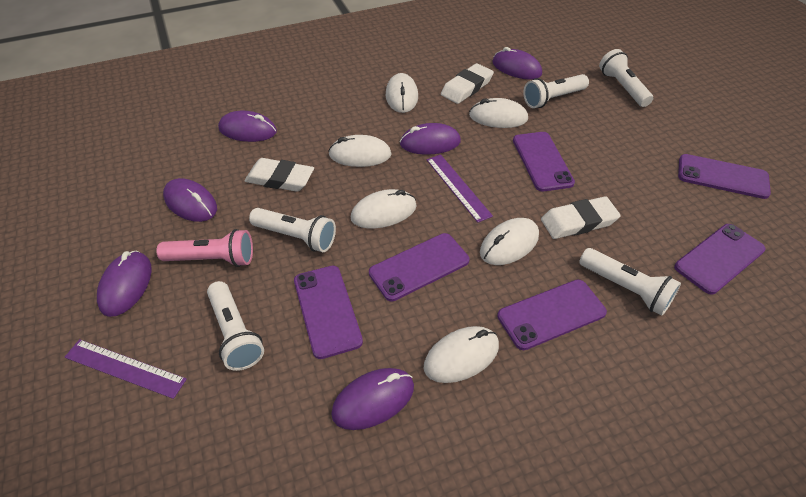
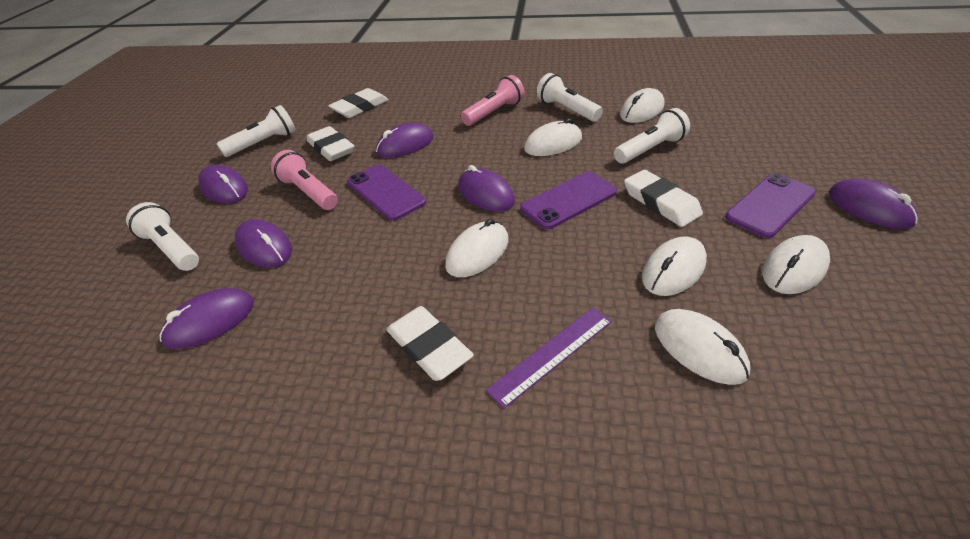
pink flashlight: [156,229,253,267] = 1 -> [271,150,338,210] [461,75,525,126] = 2
purple phone: [294,266,363,359] [369,233,469,301] [497,279,607,350] [513,132,575,192] [674,224,766,294] [678,154,771,199] = 6 -> [347,165,426,221] [520,172,617,229] [725,173,816,238] = 3
purple ruler: [65,339,187,399] [427,154,493,223] = 2 -> [486,308,612,409] = 1
white eraser: [245,158,314,192] [441,63,494,104] [541,196,621,239] = 3 -> [306,126,355,161] [328,88,388,118] [386,306,474,381] [624,170,703,227] = 4
white flashlight: [207,281,264,371] [249,208,336,252] [523,74,589,108] [579,248,681,315] [599,49,653,107] = 5 -> [126,202,199,271] [217,105,296,157] [537,73,603,121] [614,108,690,164] = 4

